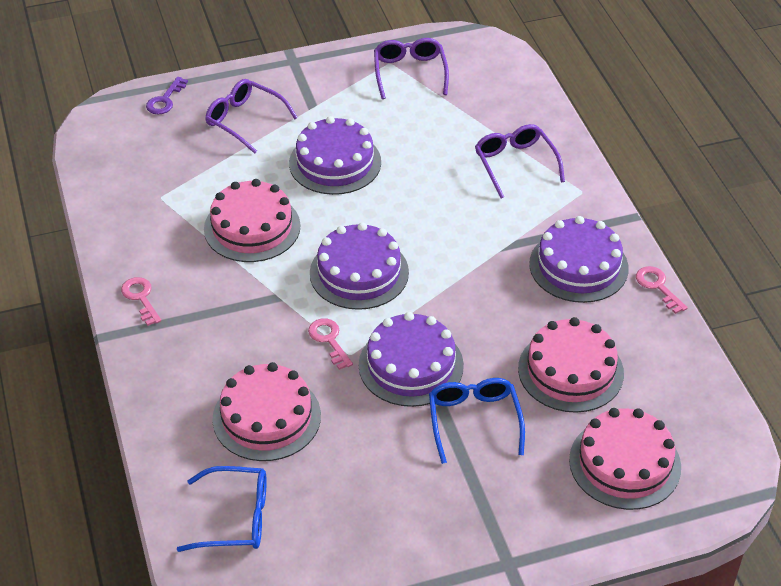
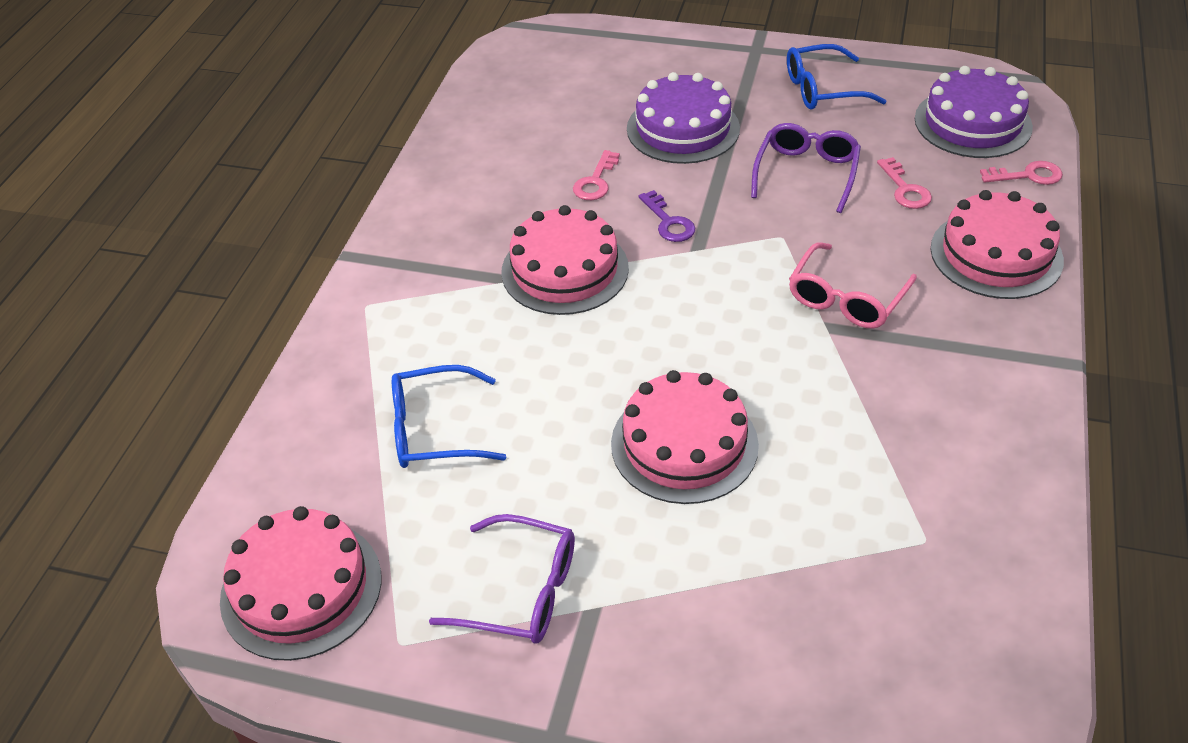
pink glasses: none = 0 -> [789,242,917,329] = 1
purple cake: [289,116,381,195] [310,222,409,310] [359,312,464,407] [529,216,629,303] = 4 -> [627,72,740,164] [915,66,1033,158] = 2
purple glasses: [205,79,298,154] [374,38,449,99] [475,124,565,198] = 3 -> [429,514,575,643] [751,123,861,213] = 2

